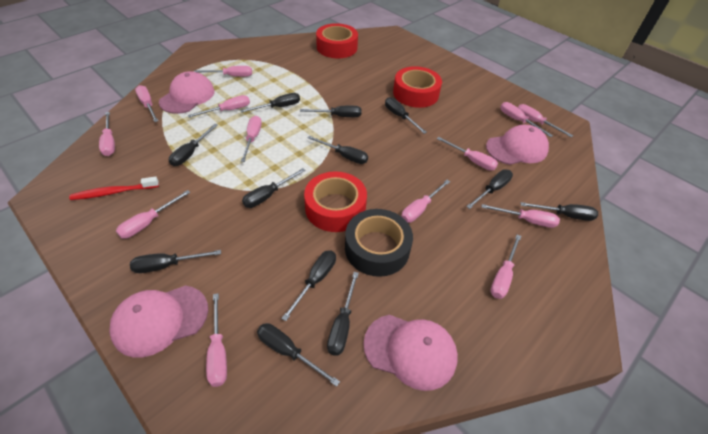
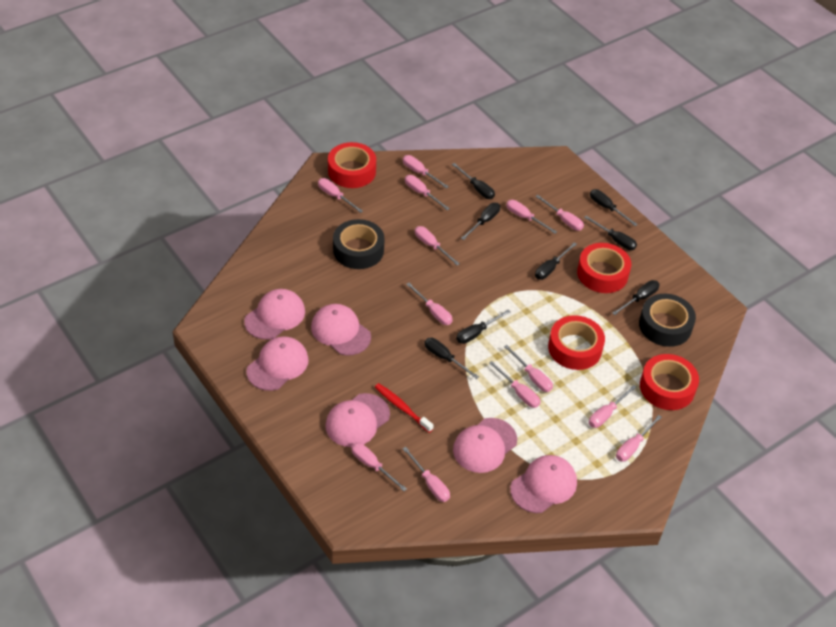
black screwdriver: [130,250,221,273] [169,124,218,166] [240,93,300,113] [242,168,306,208] [257,323,340,387] [281,250,336,321] [300,106,361,117] [308,136,368,164] [327,272,359,356] [385,97,427,134] [466,169,513,209] [521,202,598,221] = 12 -> [424,338,479,379] [452,163,495,199] [456,309,511,344] [461,203,500,240] [535,242,577,280] [584,216,637,250] [590,189,638,226] [612,280,660,315] = 8
black tape: [345,209,413,277] = 1 -> [333,219,385,269] [639,294,696,347] = 2
pink cap: [109,285,208,358] [159,71,214,114] [363,315,458,391] [486,125,549,165] = 4 -> [244,289,305,340] [246,337,309,391] [311,304,371,356] [326,393,390,447] [453,418,517,473] [510,455,577,513] = 6
red tape: [304,171,367,232] [316,23,358,58] [393,66,442,108] = 3 -> [328,142,376,188] [548,315,605,370] [577,243,631,293] [640,354,699,410] = 4

